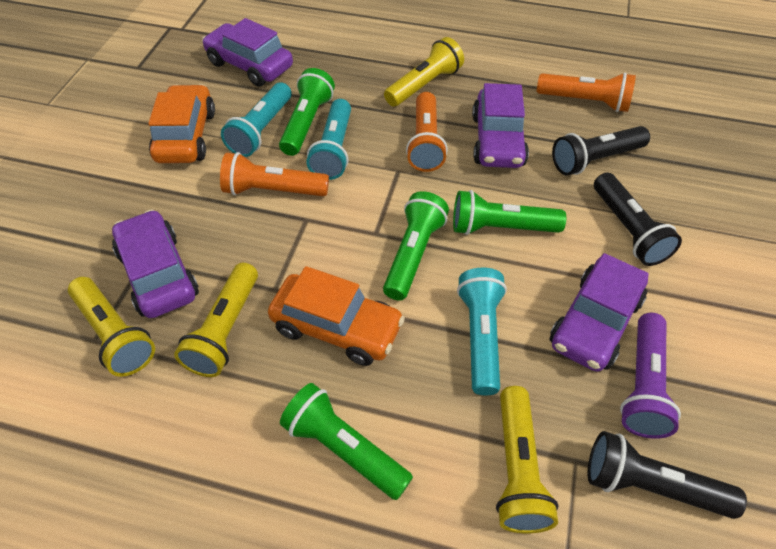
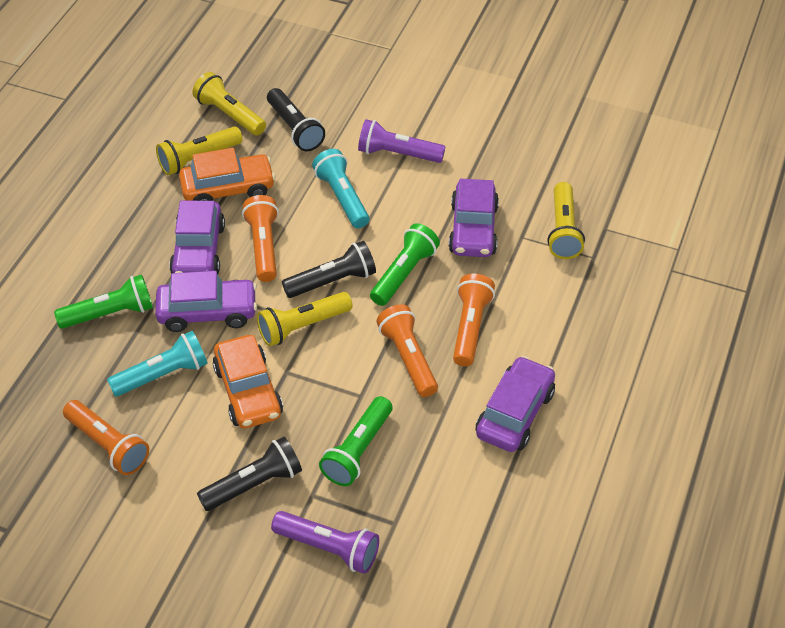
green flashlight: [279,68,335,156] [280,383,413,500] [383,191,449,301] [453,190,566,235] = 4 -> [54,274,153,329] [319,396,393,486] [370,223,440,306] = 3
orange flashlight: [220,152,329,196] [406,92,448,172] [537,72,636,112] = 3 -> [63,400,149,475] [242,195,279,282] [377,304,438,397] [453,274,495,366] = 4
purple flashlight: [620,313,681,439] = 1 -> [271,511,379,574] [358,119,445,163] = 2
turquoise flashlight: [221,82,291,157] [306,99,351,180] [457,268,507,395] = 3 -> [107,331,208,397] [312,149,369,228] = 2

